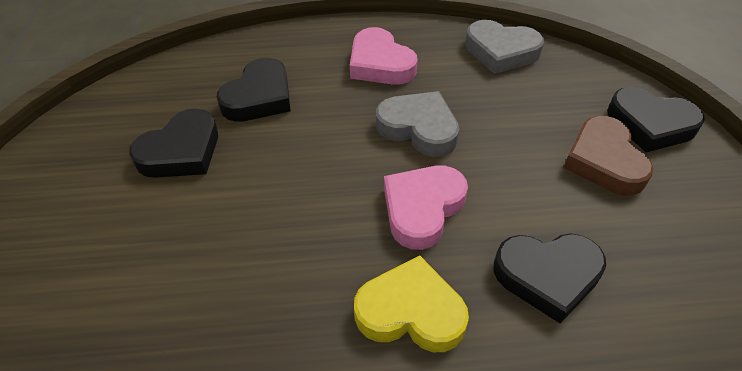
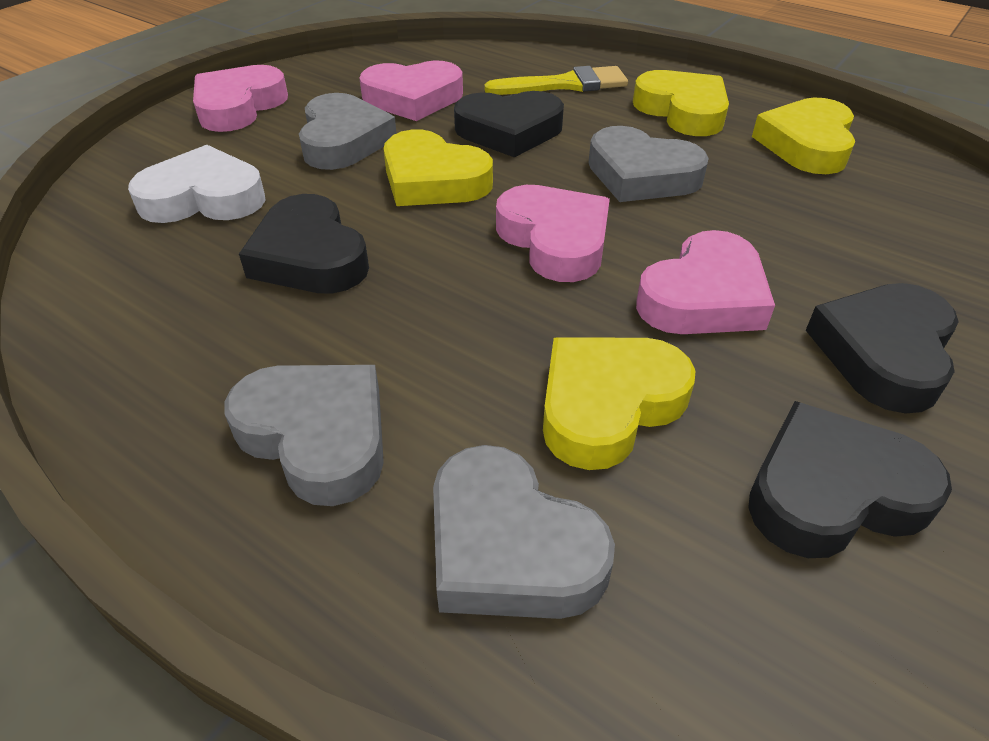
brown heart: [564,116,653,196] = 1 -> none = 0
grey heart: [376,91,459,157] [465,20,544,74] = 2 -> [225,365,384,506] [299,93,397,170] [433,445,615,619] [588,126,709,202] = 4
pink heart: [350,27,418,85] [384,166,468,250] = 2 -> [193,65,288,132] [359,60,463,121] [496,185,610,282] [636,230,775,334] = 4
white heart: none = 0 -> [128,145,266,223] = 1
yellow brush: none = 0 -> [484,66,628,95] = 1
yellow heart: [354,255,469,352] = 1 -> [383,130,493,206] [543,337,696,470] [633,70,729,136] [752,97,855,174] = 4

